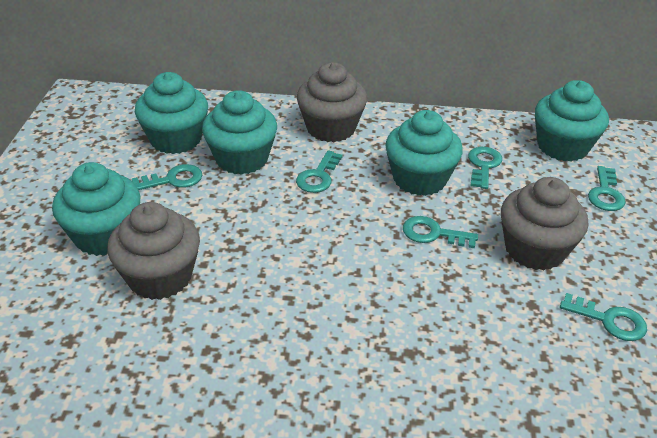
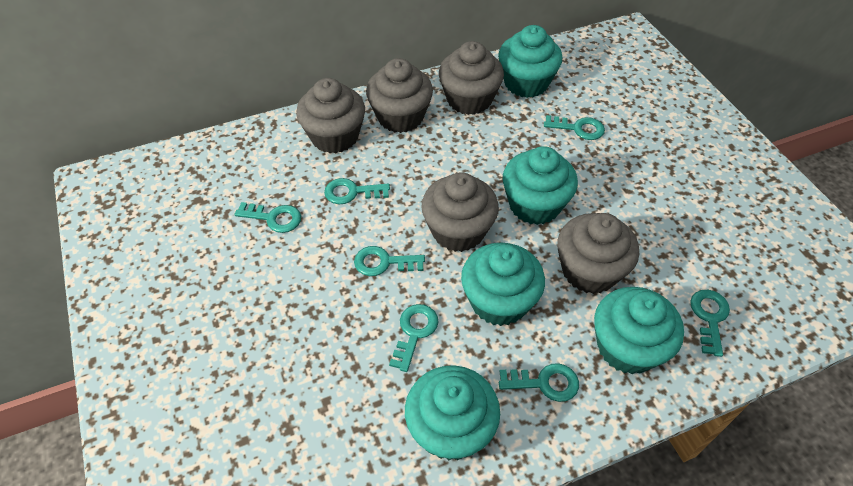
grey cupcake: [107,202,200,300] [297,62,367,142] [501,177,588,271] = 3 -> [296,78,365,153] [366,58,433,133] [421,172,499,252] [439,41,504,115] [558,213,639,294] = 5
turquoise key: [132,164,202,190] [296,150,343,193] [403,216,478,248] [468,147,502,189] [560,293,647,341] [588,166,626,211] = 6 -> [235,202,301,233] [324,178,390,204] [354,246,425,276] [389,304,439,372] [499,363,579,402] [544,115,605,140] [690,290,730,357] = 7

